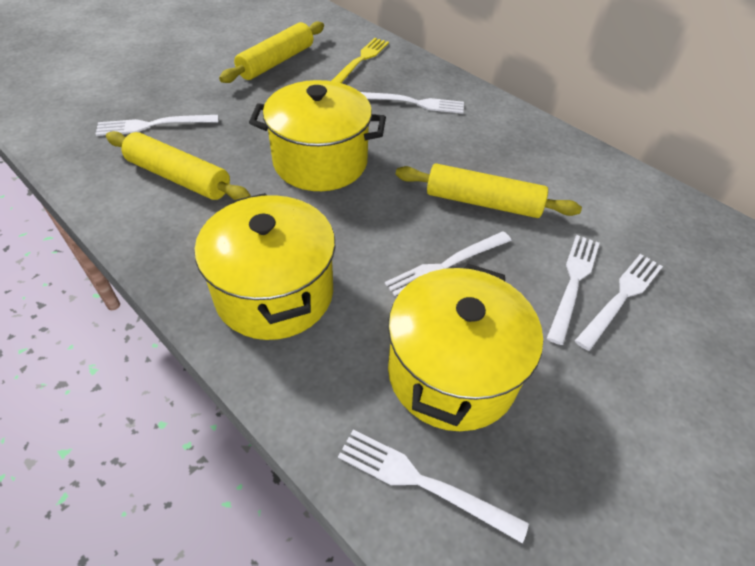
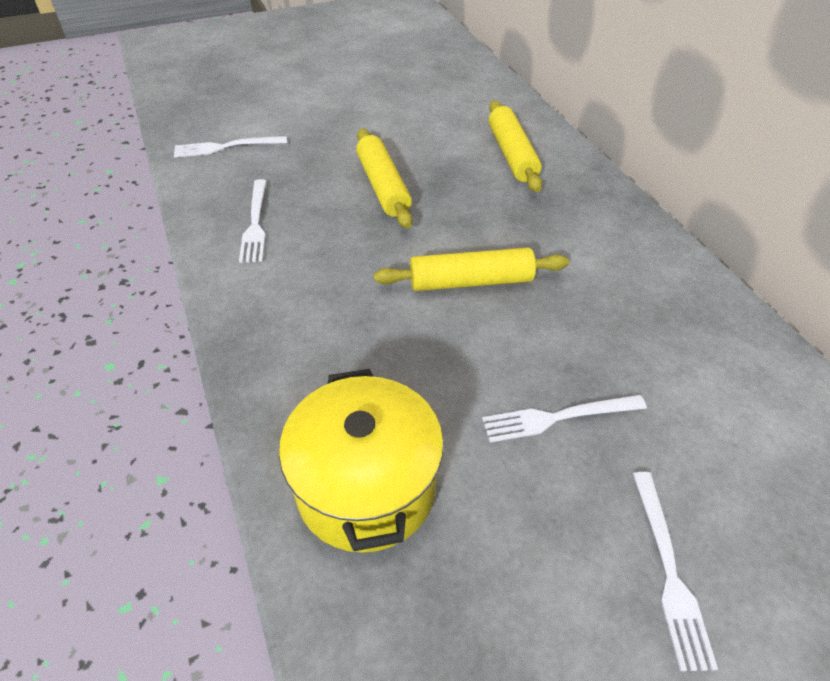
white fork: [96,115,218,136] [338,430,529,544] [361,92,464,114] [385,231,512,298] [547,235,600,345] [575,254,663,351] = 6 -> [174,136,287,158] [239,179,267,263] [482,395,647,443] [633,472,718,671] = 4
yellow fork: [332,38,389,83] = 1 -> none = 0
yellow pot: [194,193,335,340] [249,80,386,191] [388,264,543,431] = 3 -> [279,369,444,553] = 1

